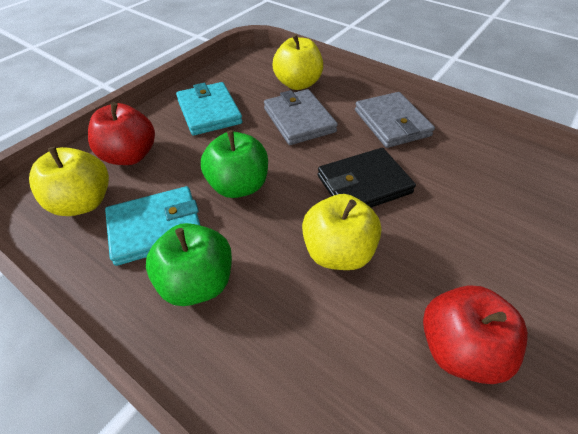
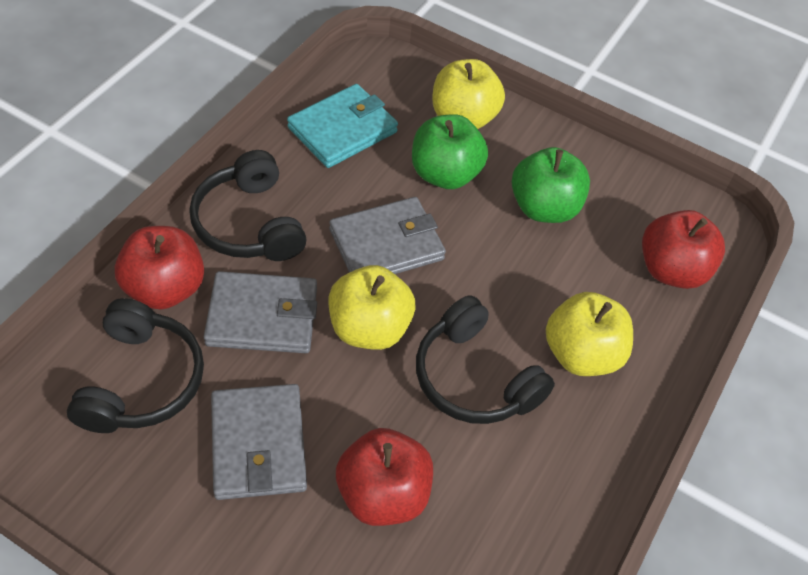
black headphones: none = 0 -> [67,298,204,433] [189,150,306,261] [416,295,555,424] = 3
black wallet: [318,148,416,208] = 1 -> none = 0
grey wallet: [264,89,338,145] [355,92,435,148] = 2 -> [204,271,317,353] [211,384,307,500] [329,197,446,274] = 3
red apple: [88,102,155,165] [423,285,528,384] = 2 -> [115,226,204,310] [336,428,433,526] [642,210,725,289] = 3
turquoise wallet: [105,186,201,266] [176,82,243,135] = 2 -> [287,84,398,168] = 1

